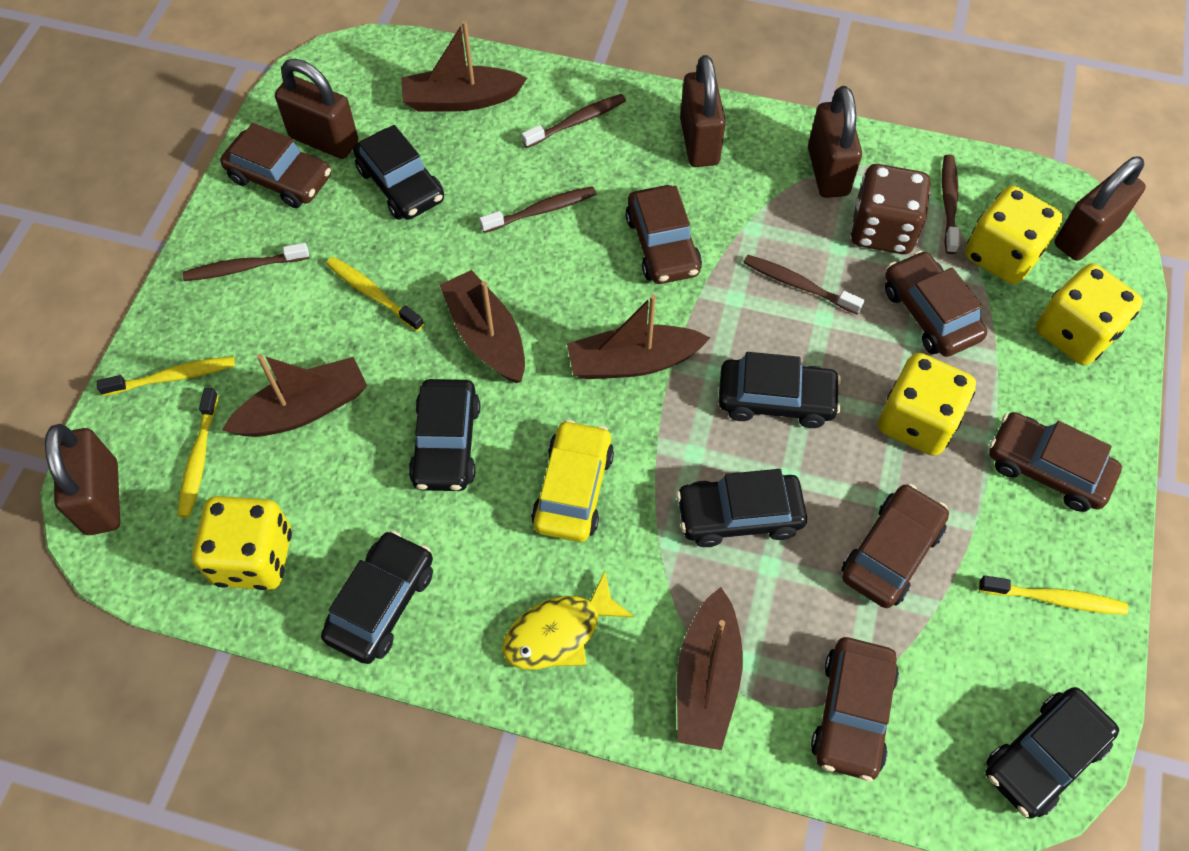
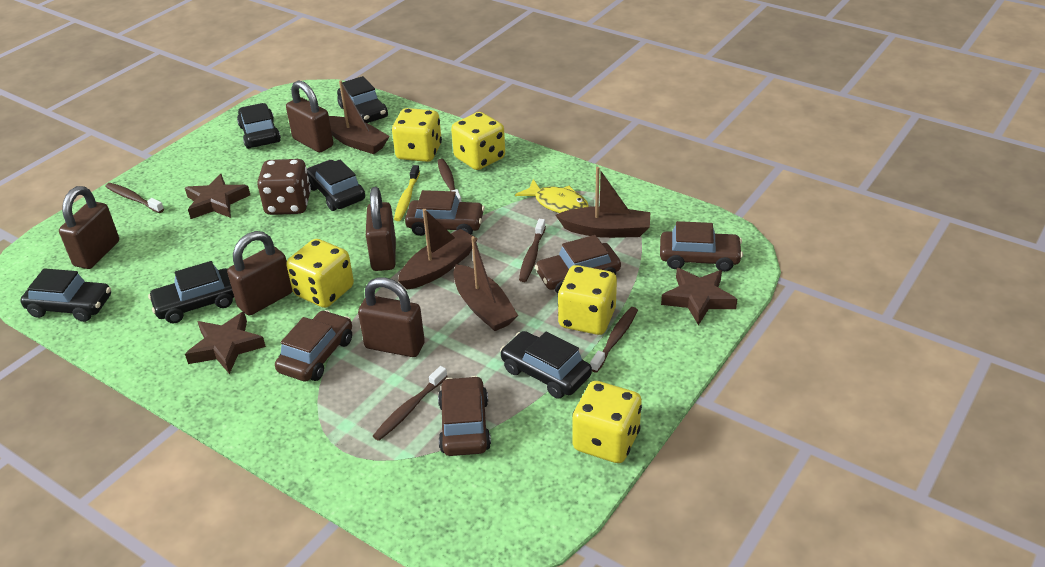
brown boat: [222,354,367,437] [401,21,527,112] [440,270,525,383] [567,295,710,379] [677,587,743,750] = 5 -> [329,80,390,154] [398,209,478,290] [453,236,518,331] [556,167,650,238] = 4
brown car: [220,123,331,208] [625,185,702,284] [811,637,899,782] [841,484,949,608] [885,251,987,357] [989,412,1122,512] = 6 -> [275,310,352,382] [405,190,485,236] [438,376,491,456] [535,235,621,293] [660,221,743,272] = 5
brown star: none = 0 -> [185,174,250,219] [185,312,266,374] [661,268,737,325] = 3
yellow car: [531,420,614,542] = 1 -> none = 0
yellow dice: [192,496,292,590] [878,353,976,456] [965,186,1063,284] [1036,263,1143,365] = 4 -> [286,239,354,308] [392,108,442,162] [451,112,505,170] [558,265,617,335] [572,381,642,463] = 5
yellow toothbrush: [97,356,235,396] [178,388,219,518] [326,257,424,331] [979,576,1128,615] = 4 -> [394,165,420,221] = 1

